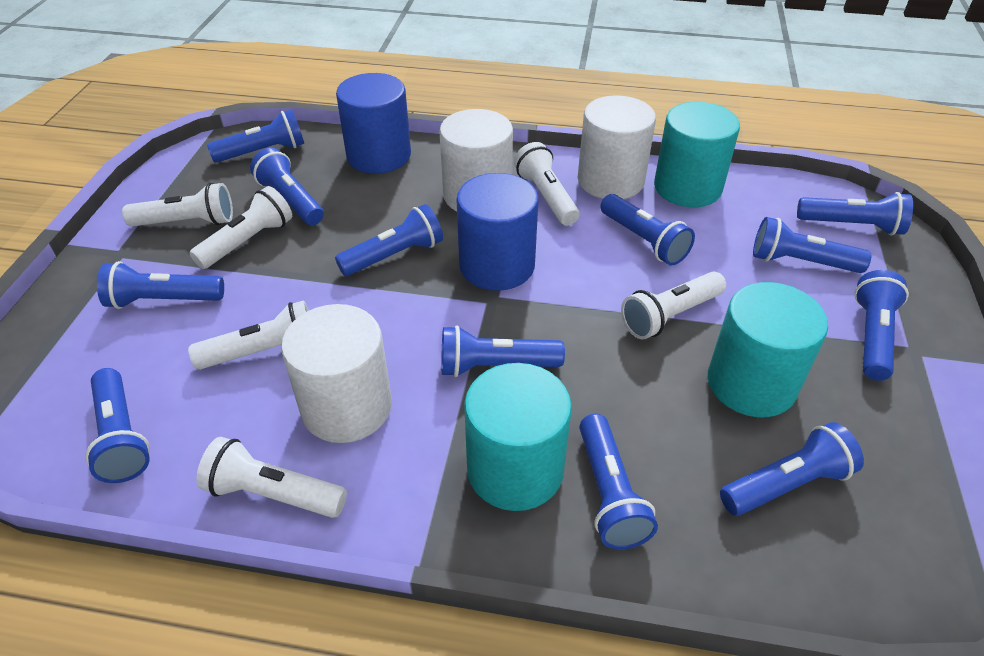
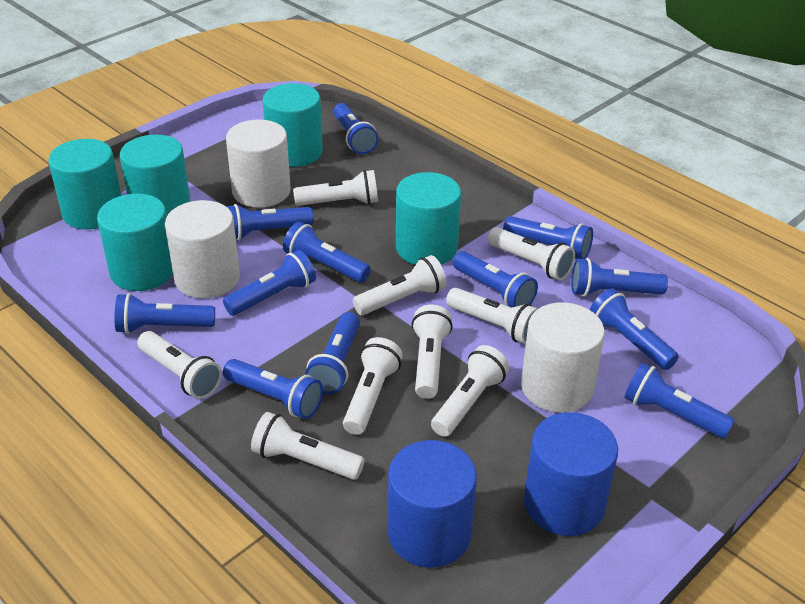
turquoise cylinder: [464,363,572,511] [654,102,740,207] [708,282,828,417] = 3 -> [48,139,121,230] [97,194,173,291] [120,135,191,216] [263,83,323,167] [396,172,461,265] = 5
white flashlight: [122,183,233,227] [188,300,309,370] [190,186,292,269] [197,437,347,518] [514,142,579,226] [621,272,726,339] = 6 -> [137,331,222,399] [251,412,365,480] [293,170,378,206] [343,337,403,435] [353,255,447,315] [412,305,453,399] [431,345,509,437] [446,288,538,344] [488,227,575,280] = 9

